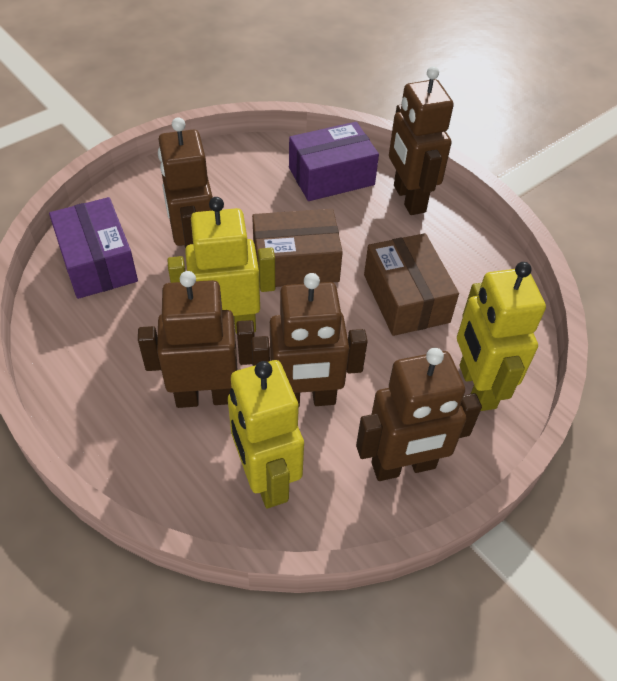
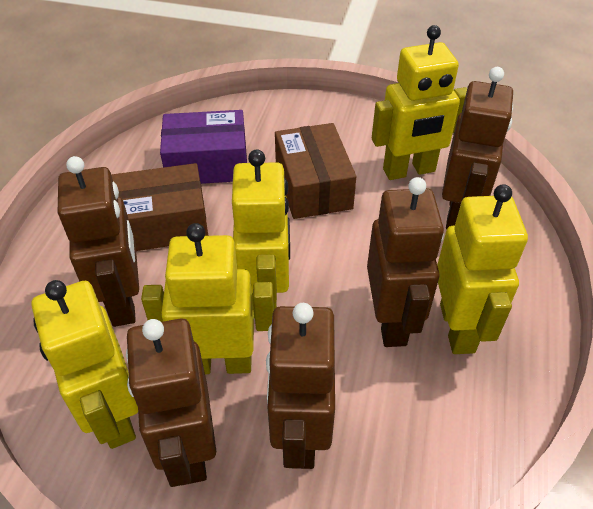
purple box: [49,197,138,299] [289,122,379,201] = 2 -> [160,110,247,184] = 1
yellow robot: [167,197,275,334] [228,360,304,508] [457,262,546,411] = 3 -> [31,280,138,449] [141,223,274,374] [232,149,290,318] [372,25,467,180] [437,184,528,354] = 5

